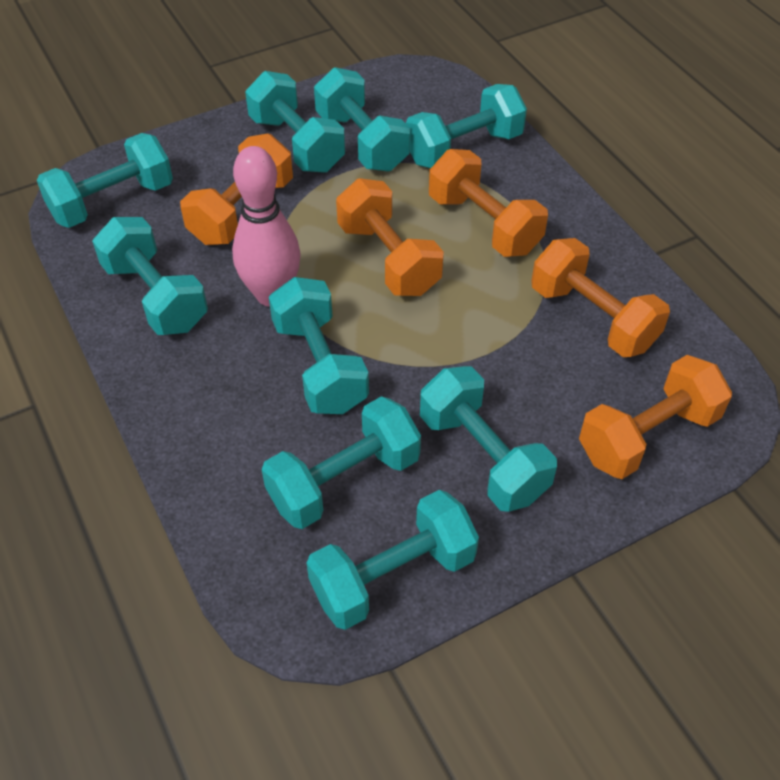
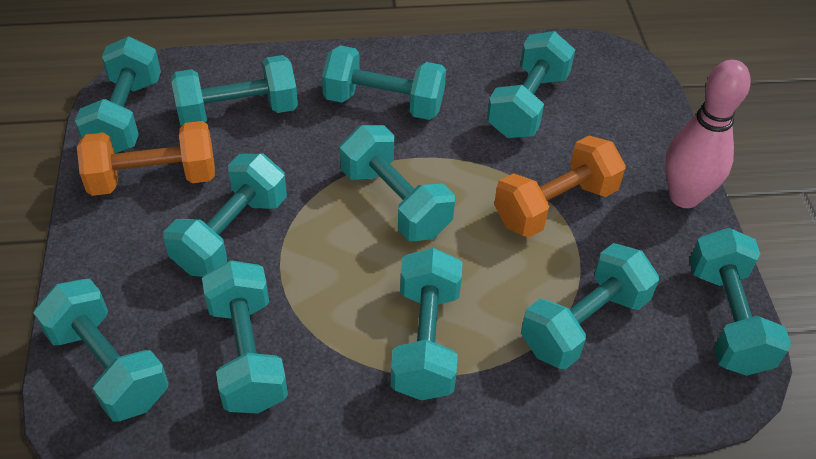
orange dumbbell: [180,133,293,245] [336,178,444,296] [429,149,548,257] [531,238,670,357] [579,355,732,479] = 5 -> [77,121,215,196] [494,136,626,238] = 2
turquoise dumbbell: [37,133,173,228] [92,217,208,335] [245,71,345,173] [262,396,421,529] [269,277,369,414] [307,490,479,630] [314,67,410,172] [406,84,527,169] [420,366,557,512] = 9 -> [33,279,169,421] [75,37,161,154] [163,154,287,277] [171,55,298,126] [202,260,288,414] [322,45,446,120] [340,125,455,241] [391,248,463,401] [487,31,575,138] [521,243,659,370] [689,228,791,376] = 11

